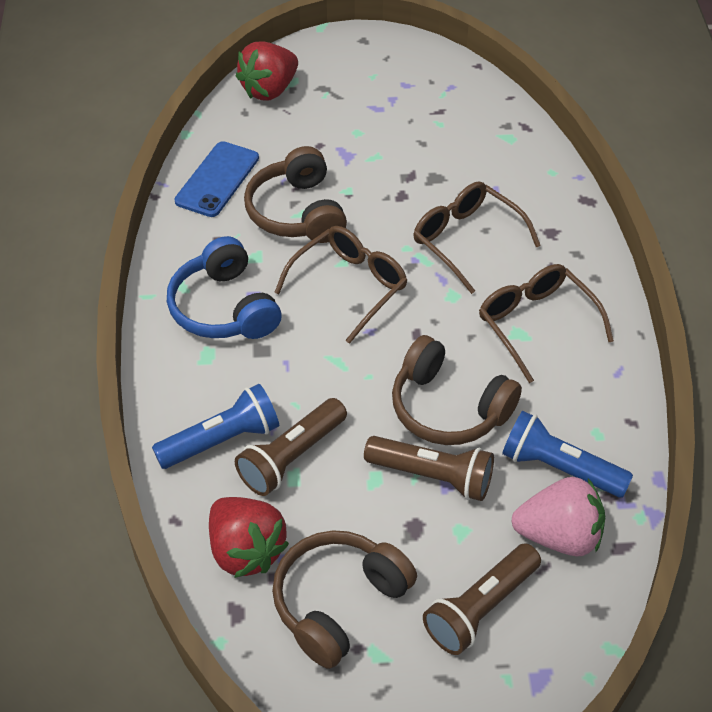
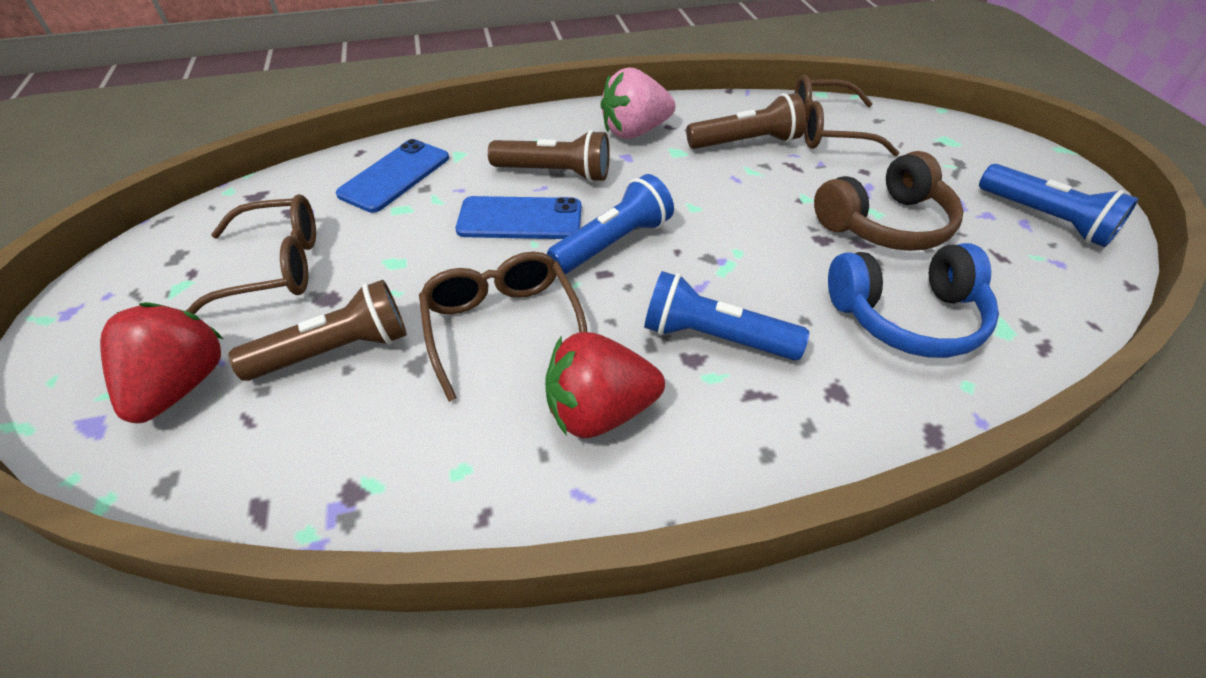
blue flashlight: [152,384,279,469] [502,411,633,498] = 2 -> [547,174,674,274] [644,271,809,360] [979,164,1139,247] = 3
blue phone: [175,141,259,217] = 1 -> [336,139,449,213] [456,196,582,239] = 2
brown headphones: [244,146,347,243] [272,530,417,669] [392,335,522,445] = 3 -> [814,151,964,251] = 1

